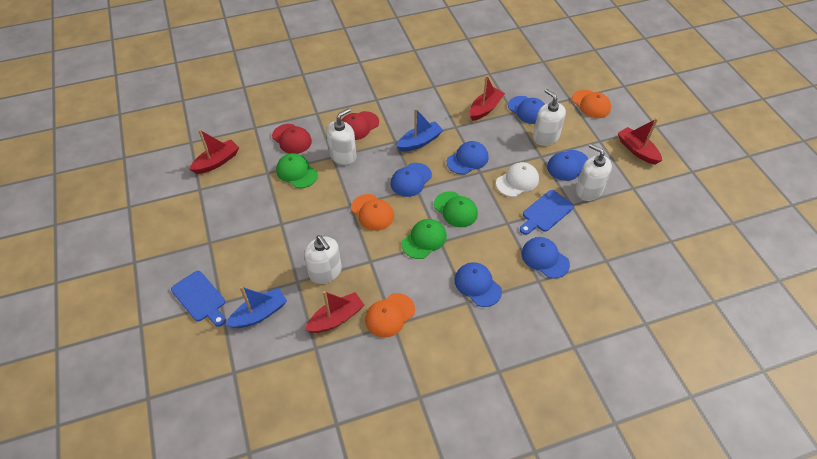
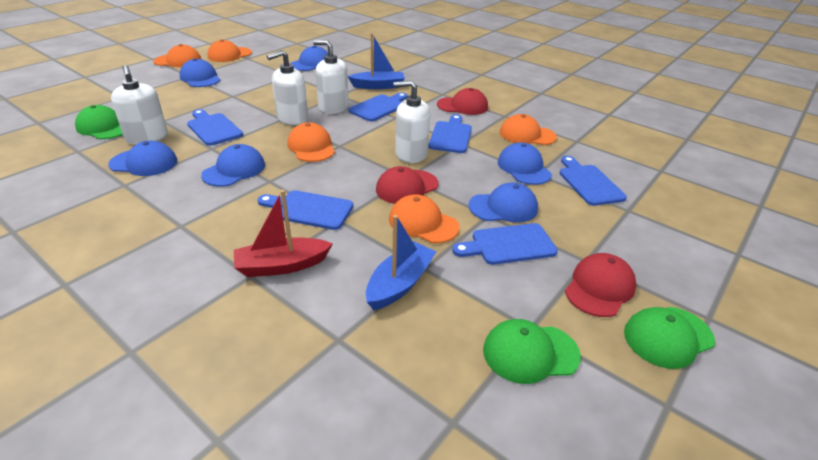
blue cutting board: [171,271,226,327] [520,190,574,235] = 2 -> [187,109,243,146] [257,190,353,230] [348,92,408,122] [428,114,472,153] [452,223,558,265] [559,156,627,206] = 6
orange cap: [351,194,394,231] [365,293,415,338] [572,90,611,118] = 3 -> [153,44,201,67] [208,39,252,62] [287,122,335,162] [389,194,459,243] [500,114,557,145] = 5
red boat: [189,129,239,174] [305,291,364,333] [470,75,505,121] [618,118,662,165] = 4 -> [234,190,333,277] = 1
red cap: [272,124,312,154] [341,111,379,140] = 2 -> [376,166,439,204] [437,88,488,115] [565,253,636,317] = 3
white cap: [496,162,539,197] = 1 -> none = 0

